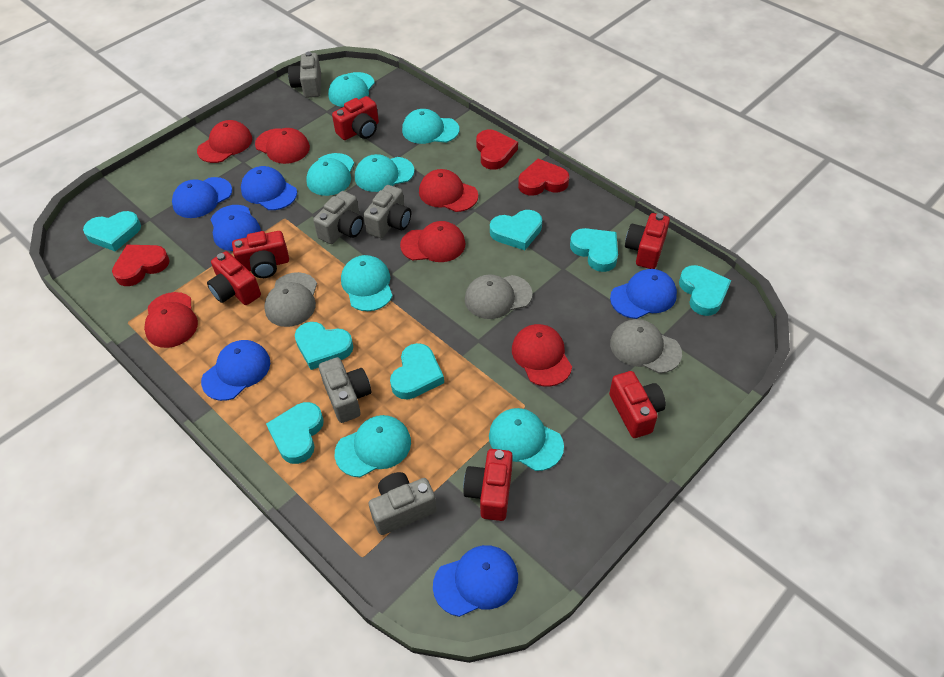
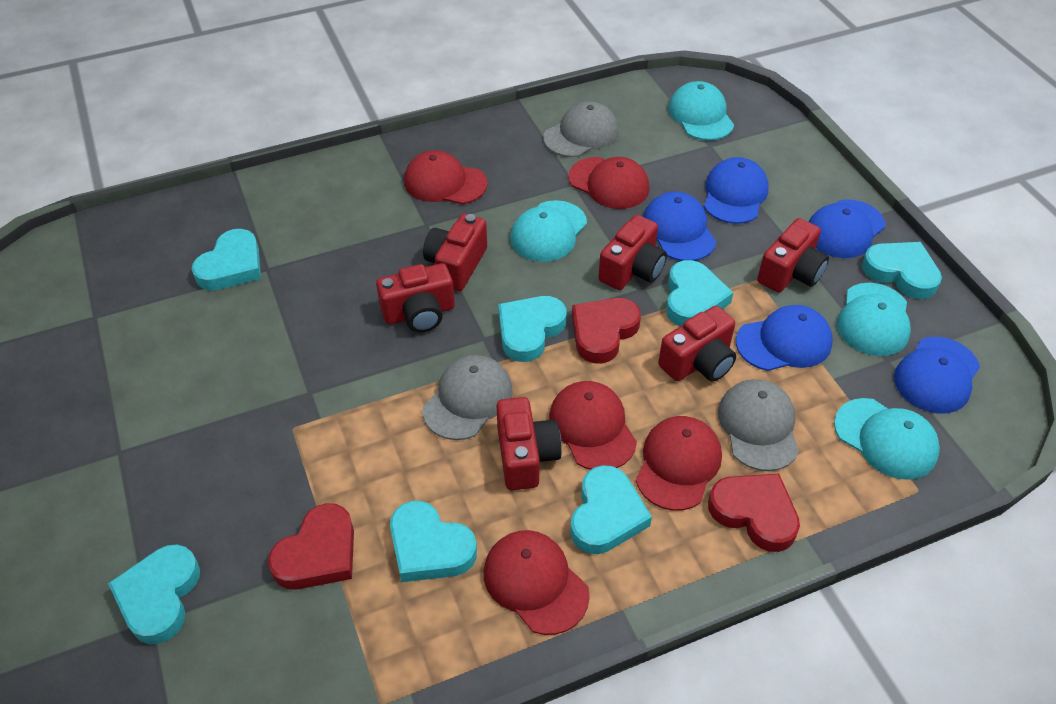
blue cap: [172,177,232,218] [201,340,270,401] [210,205,261,251] [241,166,297,210] [433,545,518,617] [610,269,677,319] = 6 -> [643,192,717,261] [704,157,769,224] [736,305,833,371] [809,199,885,258] [894,337,980,413] = 5
grey camera: [288,52,321,98] [313,191,364,244] [319,357,371,423] [363,185,411,238] [369,472,437,535] = 5 -> none = 0
red cap: [144,292,198,348] [197,120,252,163] [255,128,310,164] [400,221,466,262] [419,169,478,212] [512,324,572,387] = 6 -> [404,150,488,204] [484,530,590,635] [549,381,637,470] [568,157,650,209] [636,416,722,511] = 5
turquoise cap: [306,153,354,196] [328,72,375,107] [335,415,411,477] [341,255,393,311] [355,154,415,192] [402,109,459,144] [489,408,564,471] = 7 -> [510,200,587,262] [668,81,734,140] [834,398,940,480] [837,283,911,356] = 4

